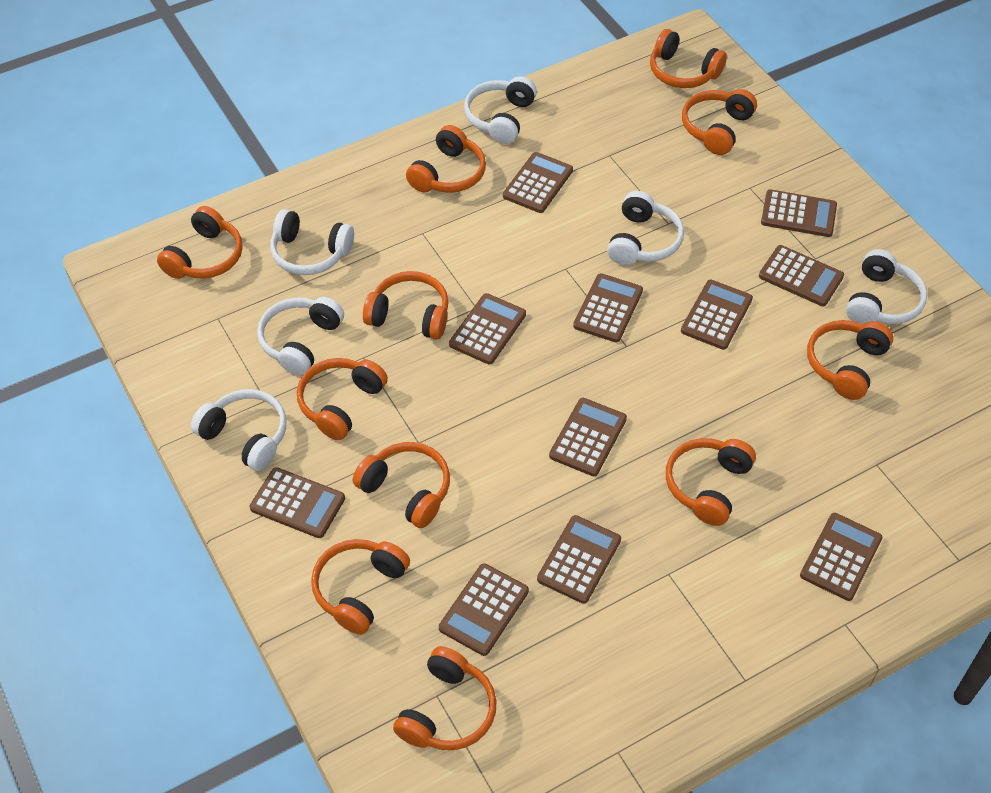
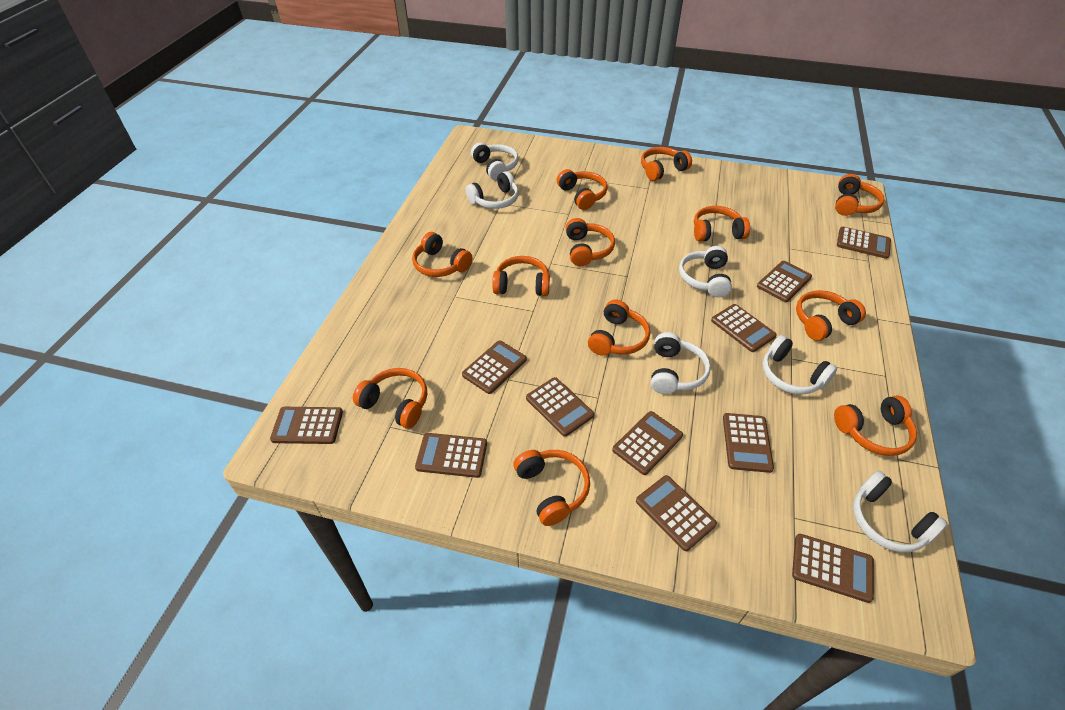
orange headphones: [157,206,243,279] [297,358,388,440] [311,539,410,635] [353,442,450,528] [363,271,449,339] [393,646,497,750] [406,125,486,193] [650,29,727,88] [666,438,756,526] [682,89,757,155] [807,320,893,400] = 11 -> [353,368,427,429] [412,232,473,277] [492,256,550,296] [513,450,590,526] [557,169,608,210] [566,218,615,266] [588,300,650,356] [641,147,692,181] [694,206,750,242] [796,290,866,341] [834,396,917,456] [835,174,885,216] = 12

